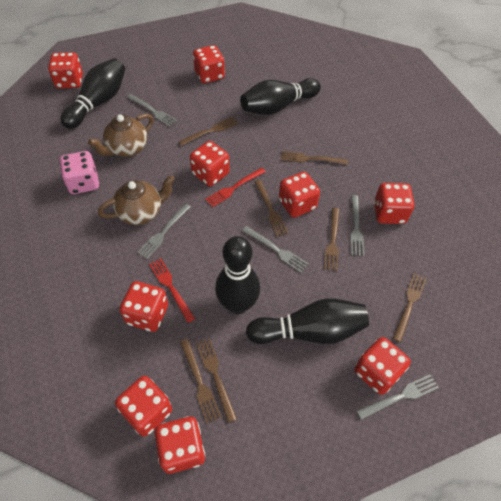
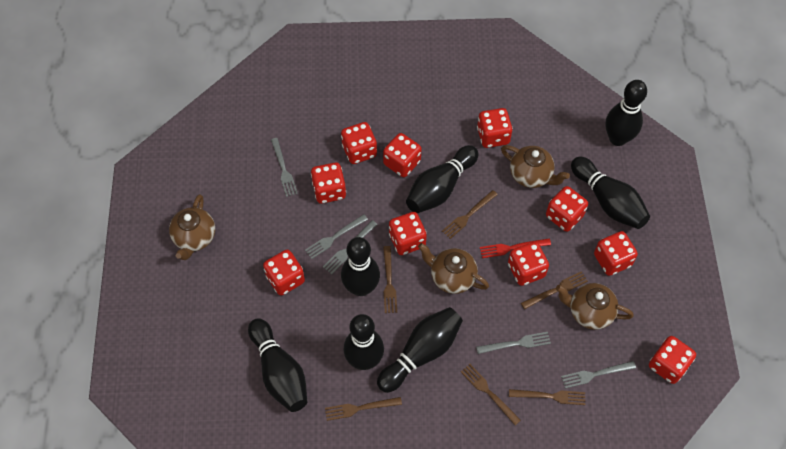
black bowling pin: [61,58,125,129] [215,236,260,314] [240,78,321,115] [246,298,369,344] = 4 -> [248,318,307,412] [341,237,380,296] [344,314,384,370] [377,307,463,393] [406,145,478,213] [571,157,650,229] [605,80,647,146] = 7
brown fork: [179,117,238,146] [180,339,221,423] [196,338,237,423] [254,180,289,237] [281,151,348,165] [324,208,340,271] [393,274,427,342] = 7 -> [325,397,402,421] [383,246,397,313] [442,190,498,239] [461,364,521,425] [509,389,585,405] [521,271,588,309] = 6
brown teapot: [88,114,154,157] [98,175,175,225] = 2 -> [169,194,215,260] [418,243,489,294] [501,145,570,188] [556,283,634,330] = 4
pink dice: [59,151,99,194] = 1 -> none = 0
red dice: [48,52,83,89] [115,376,172,436] [120,281,168,332] [155,416,205,474] [190,141,230,186] [193,45,225,83] [279,172,320,218] [354,337,411,395] [374,183,415,224] = 9 -> [263,250,305,296] [311,163,346,204] [341,122,377,164] [383,133,422,177] [389,212,427,255] [477,108,513,148] [508,242,549,286] [546,186,588,232] [594,231,638,276] [649,336,696,384] = 10
red fork: [149,258,195,323] [205,168,266,207] = 2 -> [480,239,551,258] = 1

